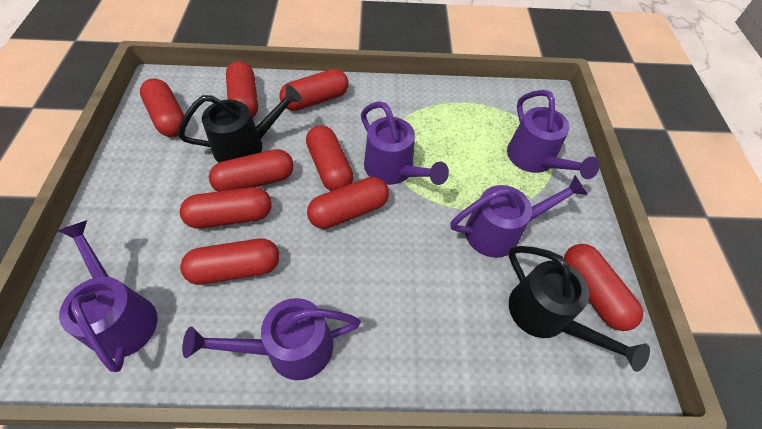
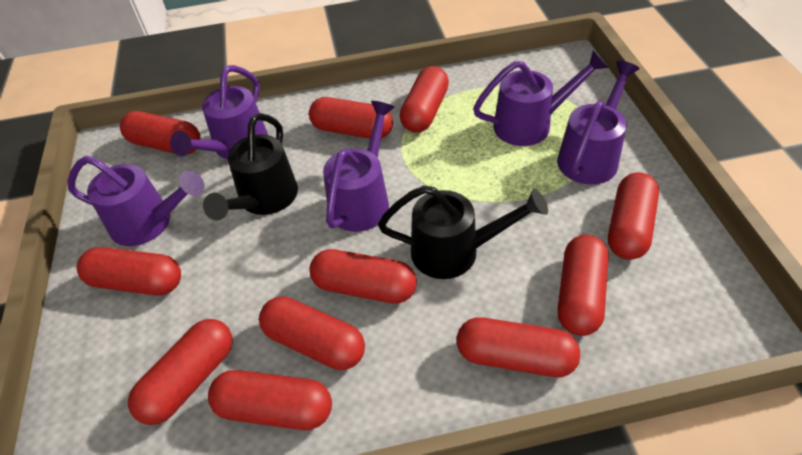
red capsule: [140,78,184,137] [180,187,272,229] [180,239,280,285] [209,149,294,191] [226,61,258,118] [279,69,348,111] [306,125,353,191] [307,177,389,229] [564,244,643,331] = 9 -> [77,247,181,296] [120,111,201,155] [128,319,233,425] [208,370,332,430] [259,296,365,370] [309,97,393,139] [309,249,417,304] [400,66,449,133] [457,317,580,377] [558,235,609,336] [608,172,659,260] = 11

